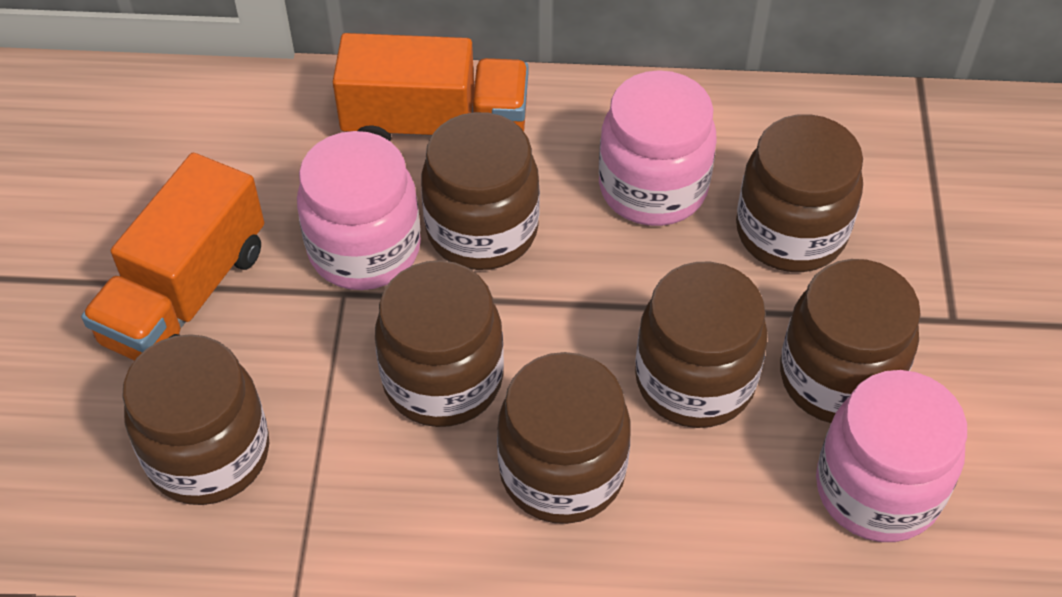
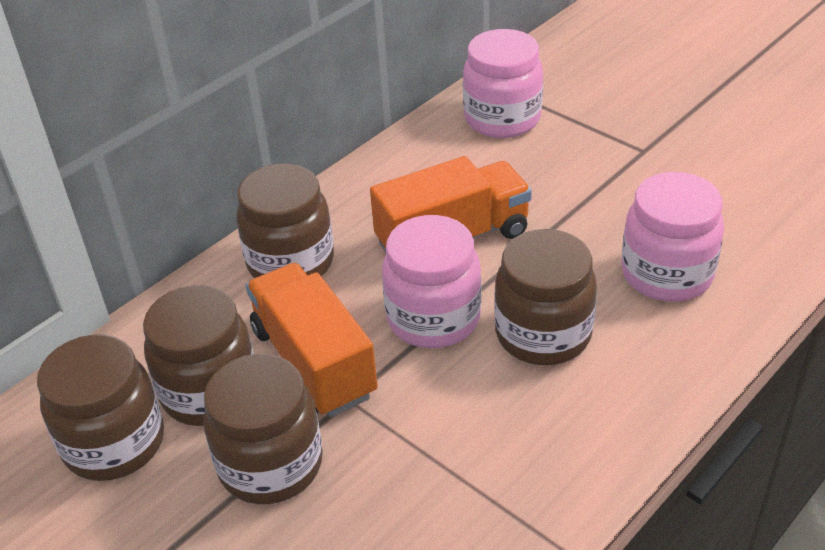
brown jar: [122,334,269,505] [375,260,504,427] [421,112,540,270] [497,352,631,524] [635,262,768,428] [736,114,863,272] [780,259,921,423] = 7 -> [37,335,164,481] [143,285,254,426] [203,354,323,504] [236,164,334,278] [495,229,597,365] = 5

